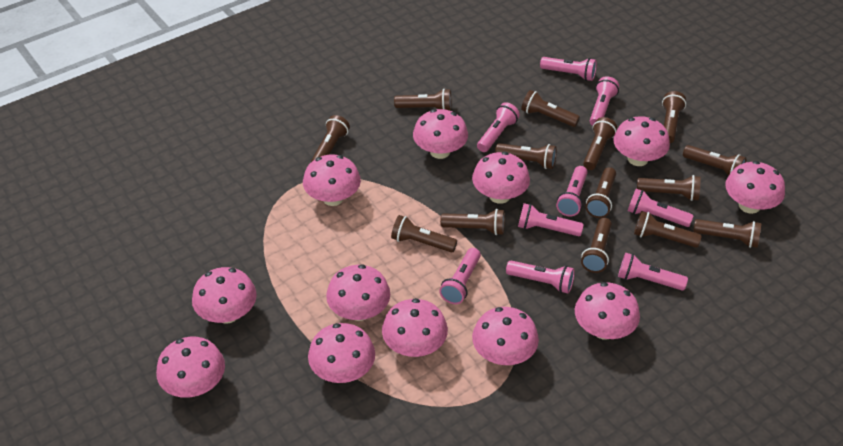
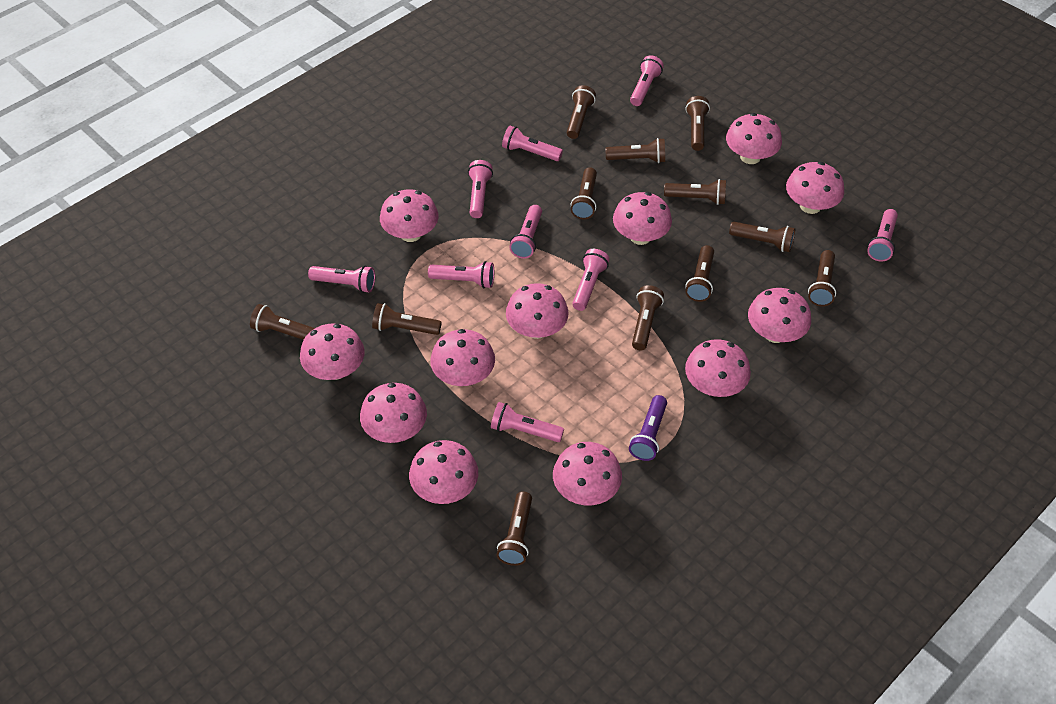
brown flashlight: [311,115,350,162] [391,215,457,252] [394,89,451,111] [440,209,505,235] [495,143,557,169] [521,90,580,127] [581,218,612,273] [583,117,617,170] [586,167,616,218] [634,211,702,247] [637,175,701,201] [662,91,686,143] [683,145,746,176] [693,219,761,248] = 14 -> [250,304,315,340] [372,303,441,335] [497,491,532,566] [567,85,596,139] [571,167,597,219] [605,138,665,163] [632,285,664,350] [664,179,726,205] [685,96,710,151] [685,245,714,302] [729,222,795,252] [808,250,836,307] = 12
purple flashlight: none = 0 -> [629,395,667,461] = 1

